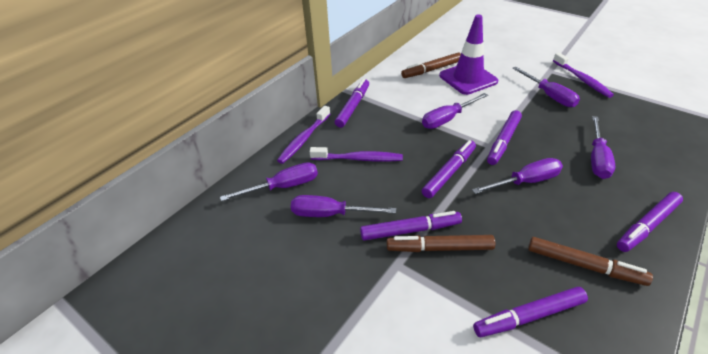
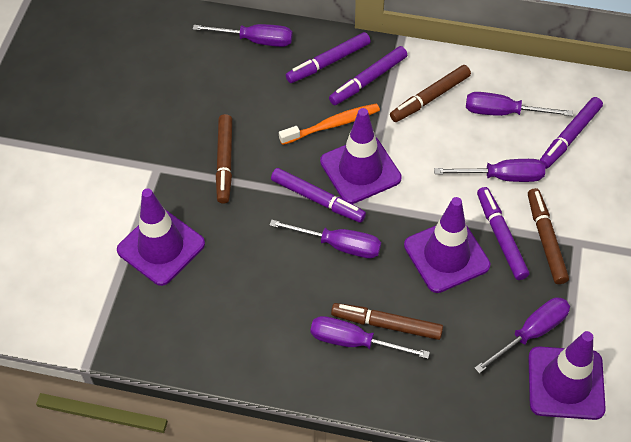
brown marker: [387,235,495,252] [401,52,461,78] [528,237,653,286] = 3 -> [216,114,232,204] [331,303,443,340] [390,65,471,122] [528,188,569,284] = 4
orange toothbrush: none = 0 -> [279,103,380,145] = 1
purple marker: [335,79,369,128] [360,211,462,241] [422,140,476,198] [473,287,588,337] [487,110,522,165] [617,192,683,252] = 6 -> [271,168,366,223] [286,32,371,83] [329,46,407,105] [477,187,529,280] [540,97,603,169] = 5
purple toothbrush: [277,106,330,164] [310,147,403,162] [553,53,614,98] = 3 -> none = 0
purple traffic cone: [439,15,498,95] = 1 -> [117,188,205,286] [320,108,402,204] [404,197,490,293] [528,331,606,420] = 4

